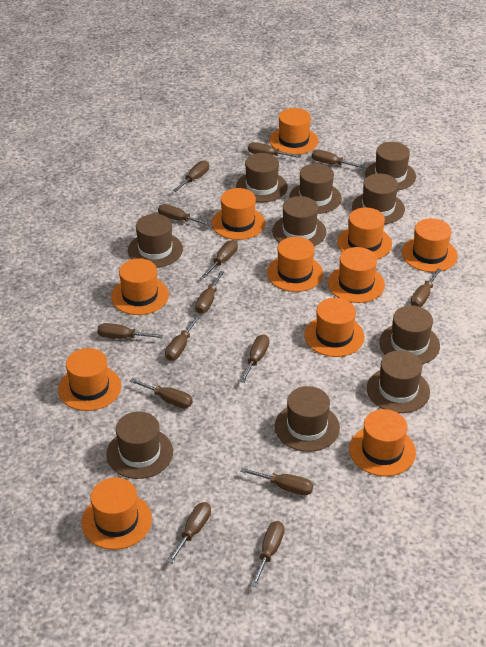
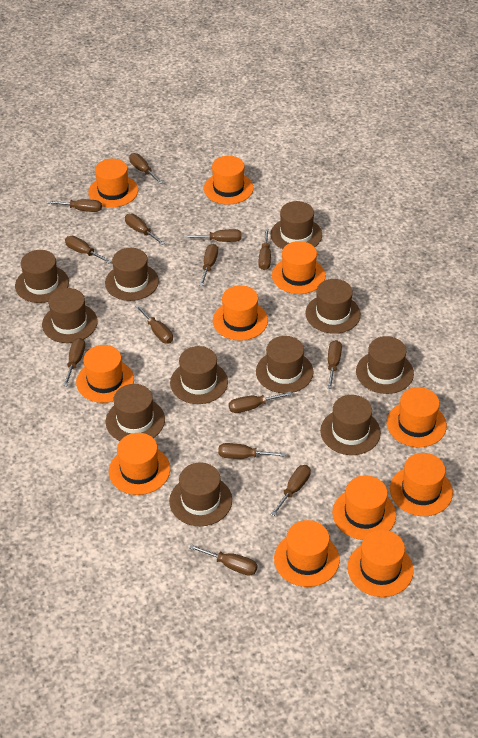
brown hat: [106,412,173,479] [128,214,183,268] [236,153,288,202] [272,196,327,246] [275,386,340,452] [289,164,342,214] [352,174,405,224] [365,142,416,190] [367,350,430,413] [379,305,440,364] = 10 -> [15,250,69,303] [42,288,98,343] [105,248,159,301] [106,384,165,441] [169,462,232,526] [170,346,228,404] [256,336,314,393] [271,201,322,249] [305,279,361,334] [320,395,381,455] [356,336,414,394] = 11

